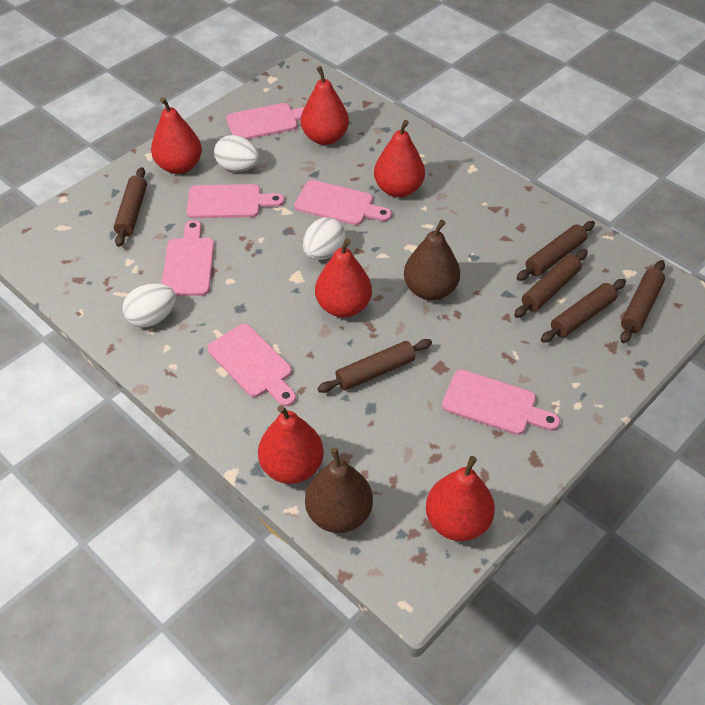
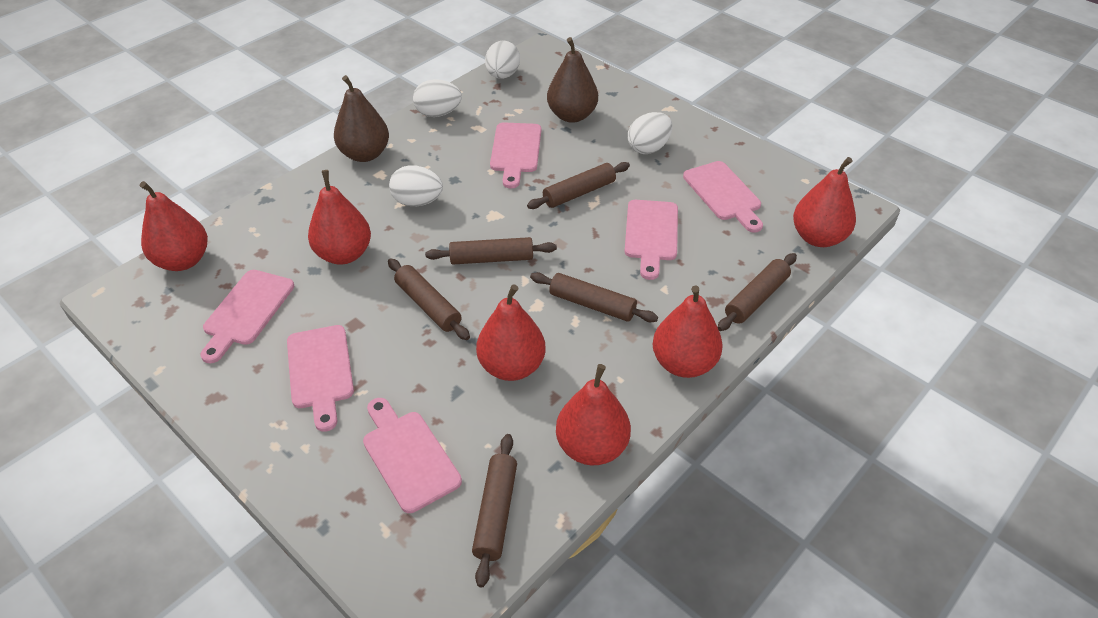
white egg: [123,283,176,328] [214,135,259,172] [303,217,346,260] = 3 -> [389,165,443,206] [413,79,462,117] [485,41,520,79] [628,112,672,154] = 4

